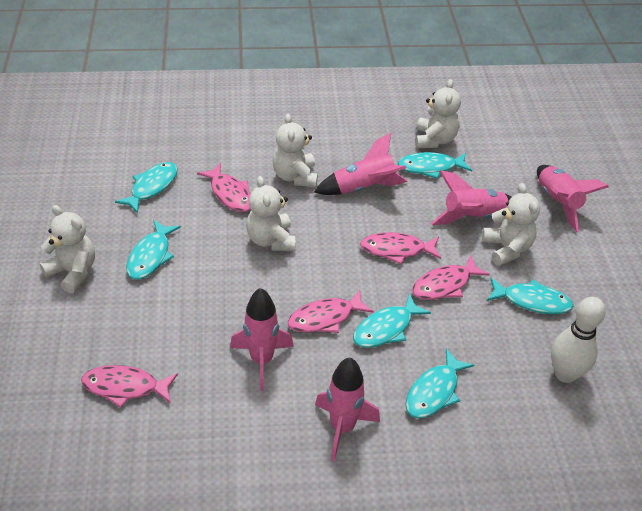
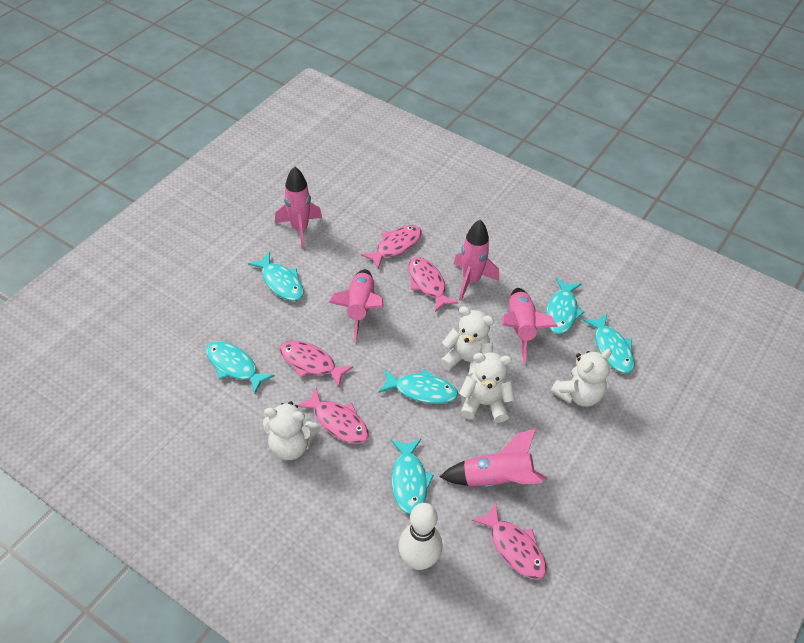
white teddy bear: [40,205,95,293] [246,176,296,251] [273,114,318,187] [415,79,461,148] [482,183,540,266] = 5 -> [263,401,320,460] [440,306,494,377] [459,352,515,423] [551,349,612,407] = 4

